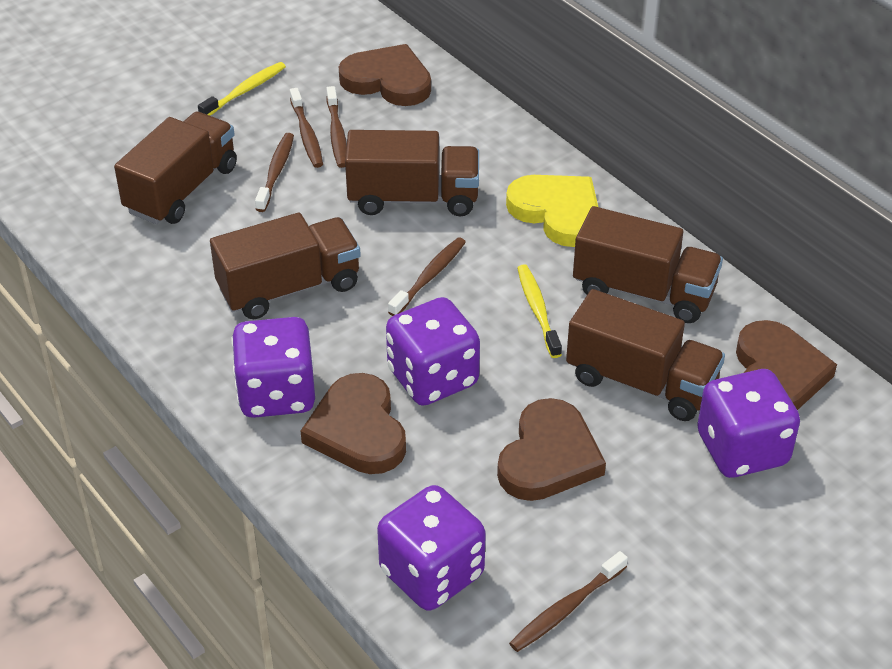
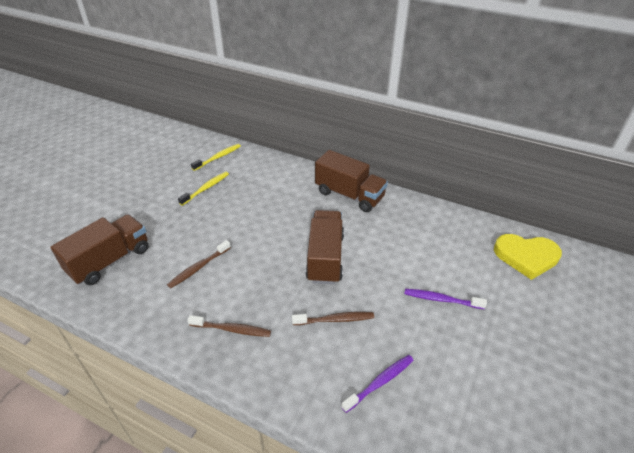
brown heart: [301,373,406,474] [339,44,431,106] [497,398,606,501] [736,320,837,410] = 4 -> none = 0
brown toothbrush: [255,133,294,212] [290,88,323,168] [327,86,347,168] [388,238,466,316] [509,551,628,652] = 5 -> [167,240,231,288] [188,315,271,337] [292,312,374,325] = 3
brown truck: [114,112,237,224] [210,213,361,319] [345,130,479,216] [566,289,725,421] [573,206,723,323] = 5 -> [50,214,149,285] [305,210,344,284] [315,150,388,212] = 3
purple dice: [231,317,315,418] [377,485,486,611] [386,297,480,406] [697,369,800,478] = 4 -> none = 0
purple toothbrush: none = 0 -> [341,355,413,413] [404,289,487,309] = 2

